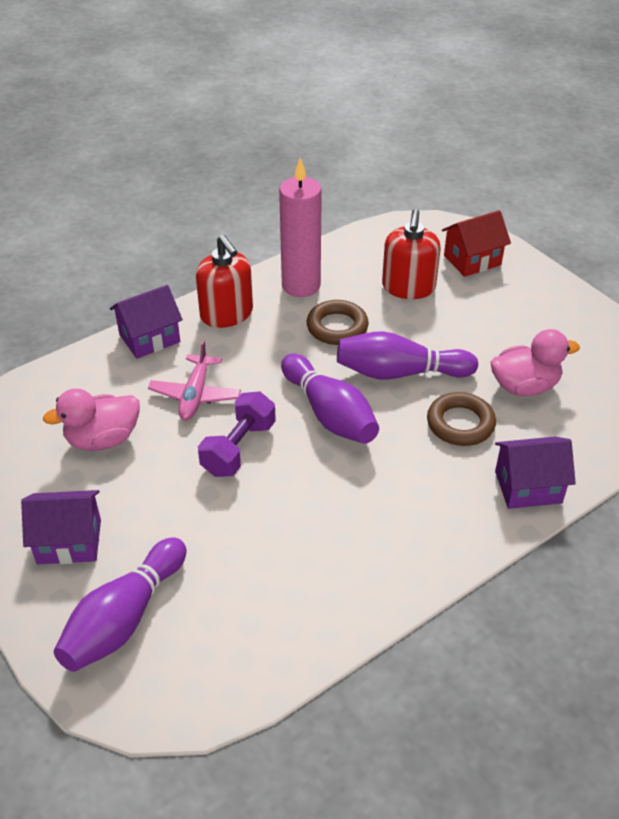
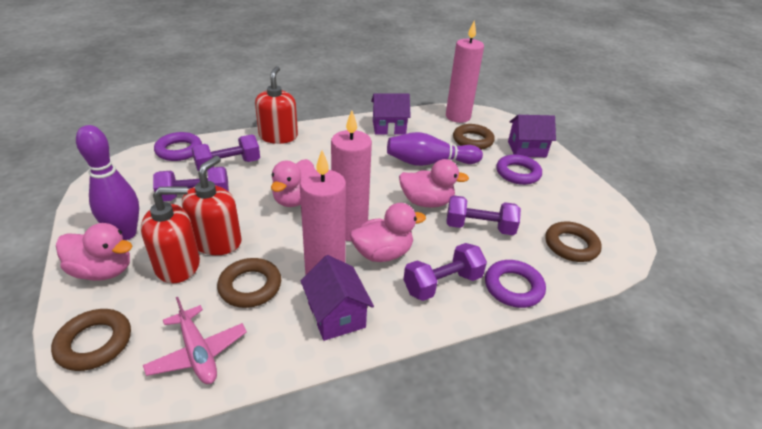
brown ring: [307,300,369,345] [427,392,496,446] = 2 -> [51,309,131,371] [217,258,281,308] [453,124,495,150] [545,221,602,262] = 4
pink candle: [279,158,322,297] = 1 -> [300,150,346,276] [331,111,372,241] [446,21,484,123] = 3
pink duck: [43,389,140,451] [490,329,580,396] = 2 -> [56,223,132,281] [271,159,315,207] [350,203,426,262] [399,159,469,208] = 4
purple bowling pin: [54,537,186,672] [281,354,379,444] [337,331,478,380] = 3 -> [76,125,139,240] [387,132,483,166] = 2
purple dumbbell: [198,391,276,477] = 1 -> [153,167,229,201] [191,134,260,171] [403,243,487,301] [446,195,521,235] = 4
purple ring: none = 0 -> [154,132,202,161] [485,260,546,308] [496,154,542,185] = 3
red house: [442,210,511,277] = 1 -> none = 0
red soap dispenser: [196,235,253,328] [382,209,441,299] = 2 -> [141,186,200,284] [182,156,242,255] [255,66,298,144] = 3

